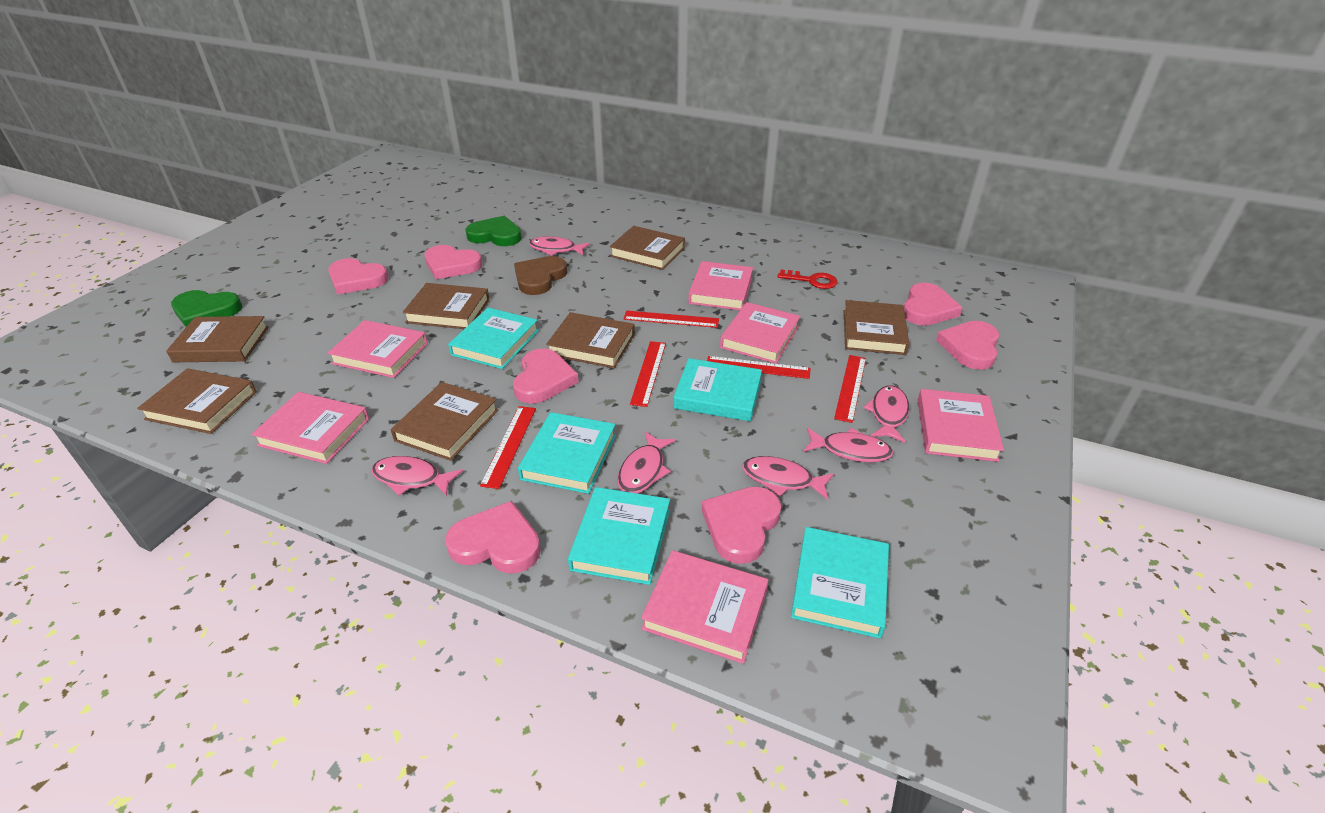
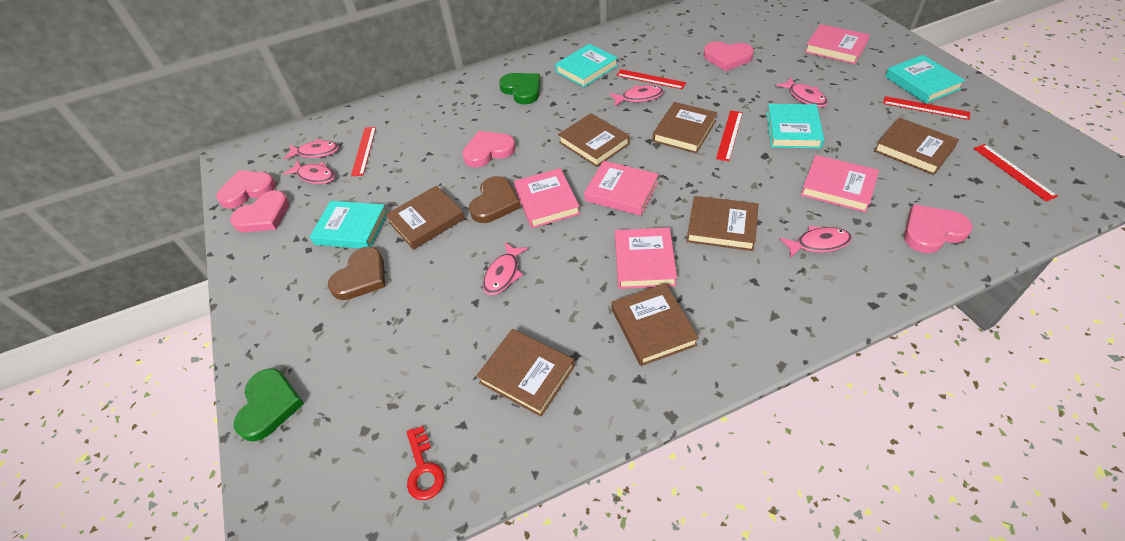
brown heart: [514,256,567,295] = 1 -> [328,247,385,300] [469,176,521,223] = 2
pink book: [251,392,369,464] [328,320,428,378] [641,550,768,664] [688,261,753,310] [720,302,801,364] [917,389,1004,462] = 6 -> [514,168,580,228] [584,161,659,216] [615,227,677,289] [801,155,879,213] [805,24,870,64] = 5
pink heart: [328,258,388,295] [425,245,482,279] [445,501,541,573] [513,349,579,404] [702,487,781,564] [904,282,962,325] [936,321,1000,370] = 7 -> [216,170,276,209] [230,190,289,232] [462,131,516,168] [704,41,754,71] [904,204,973,253] = 5
turquoise book: [448,308,539,369] [518,412,616,494] [568,487,670,585] [673,358,762,421] [791,527,889,638] = 5 -> [310,201,388,249] [555,44,618,87] [767,104,824,149] [885,55,965,104] = 4

